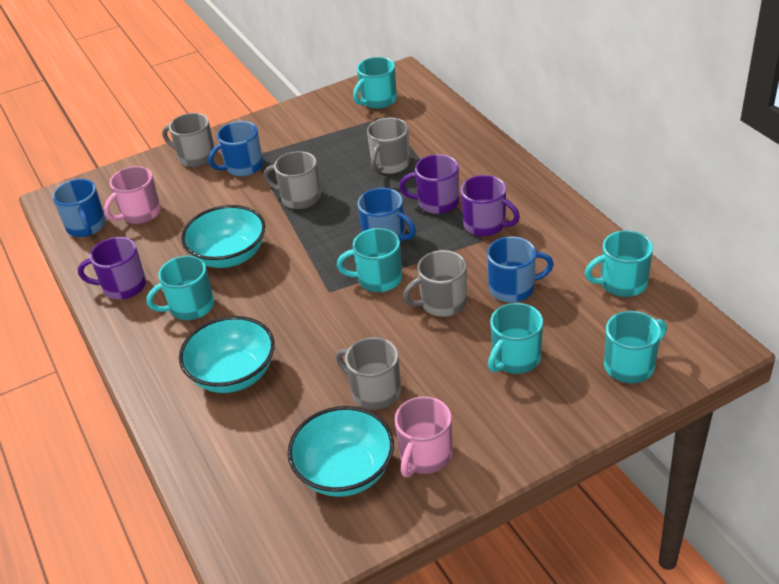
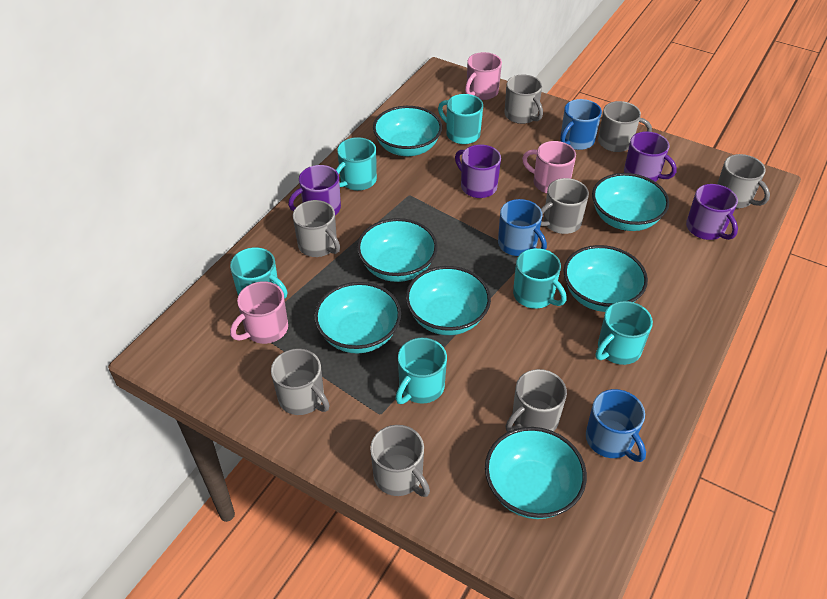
blue mug: [52,179,106,237] [208,121,263,176] [357,188,416,242] [487,236,554,303] = 4 -> [498,199,547,256] [560,99,602,150] [586,389,646,462] = 3
grey mug: [162,113,216,167] [263,151,321,209] [336,337,401,410] [367,118,410,174] [403,250,467,317] = 5 -> [271,349,330,415] [293,200,340,257] [370,425,430,497] [504,75,543,124] [506,369,567,432] [541,178,589,234] [598,101,652,152] [717,154,770,208] = 8
pink mug: [104,166,161,224] [394,396,453,477] = 2 -> [230,281,288,344] [465,52,502,100] [522,141,576,193] = 3
purple mug: [78,237,146,300] [399,154,459,214] [461,175,520,236] = 3 -> [288,165,341,215] [455,145,501,198] [624,131,677,182] [686,184,738,240] = 4
turquoise bowl: [179,316,275,393] [181,205,265,268] [287,406,394,497] = 3 -> [314,282,401,354] [357,218,438,282] [373,106,442,156] [406,266,491,335] [485,427,587,519] [563,245,648,312] [592,173,669,231] = 7

